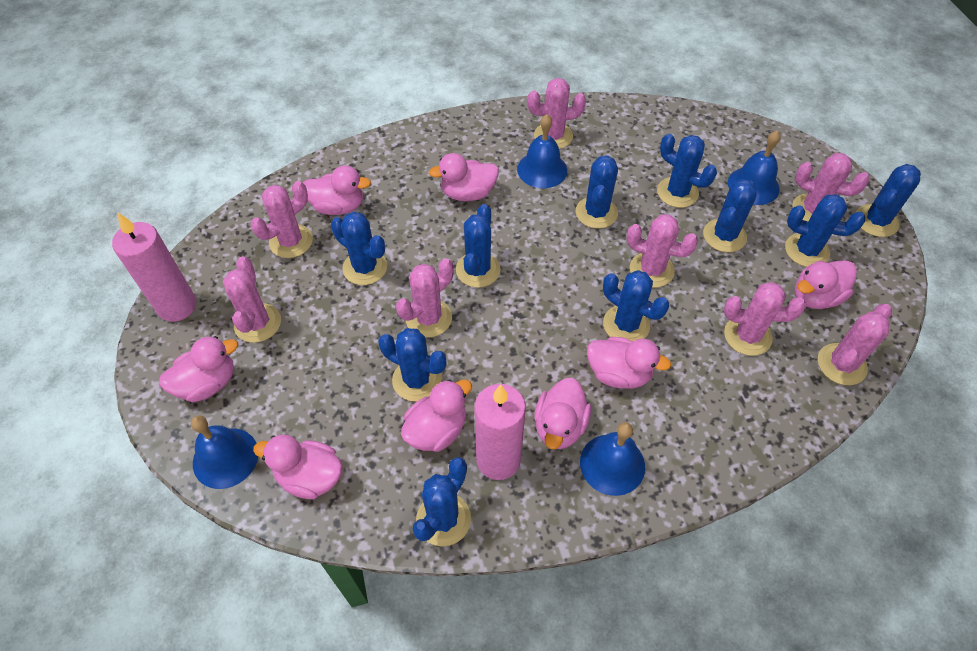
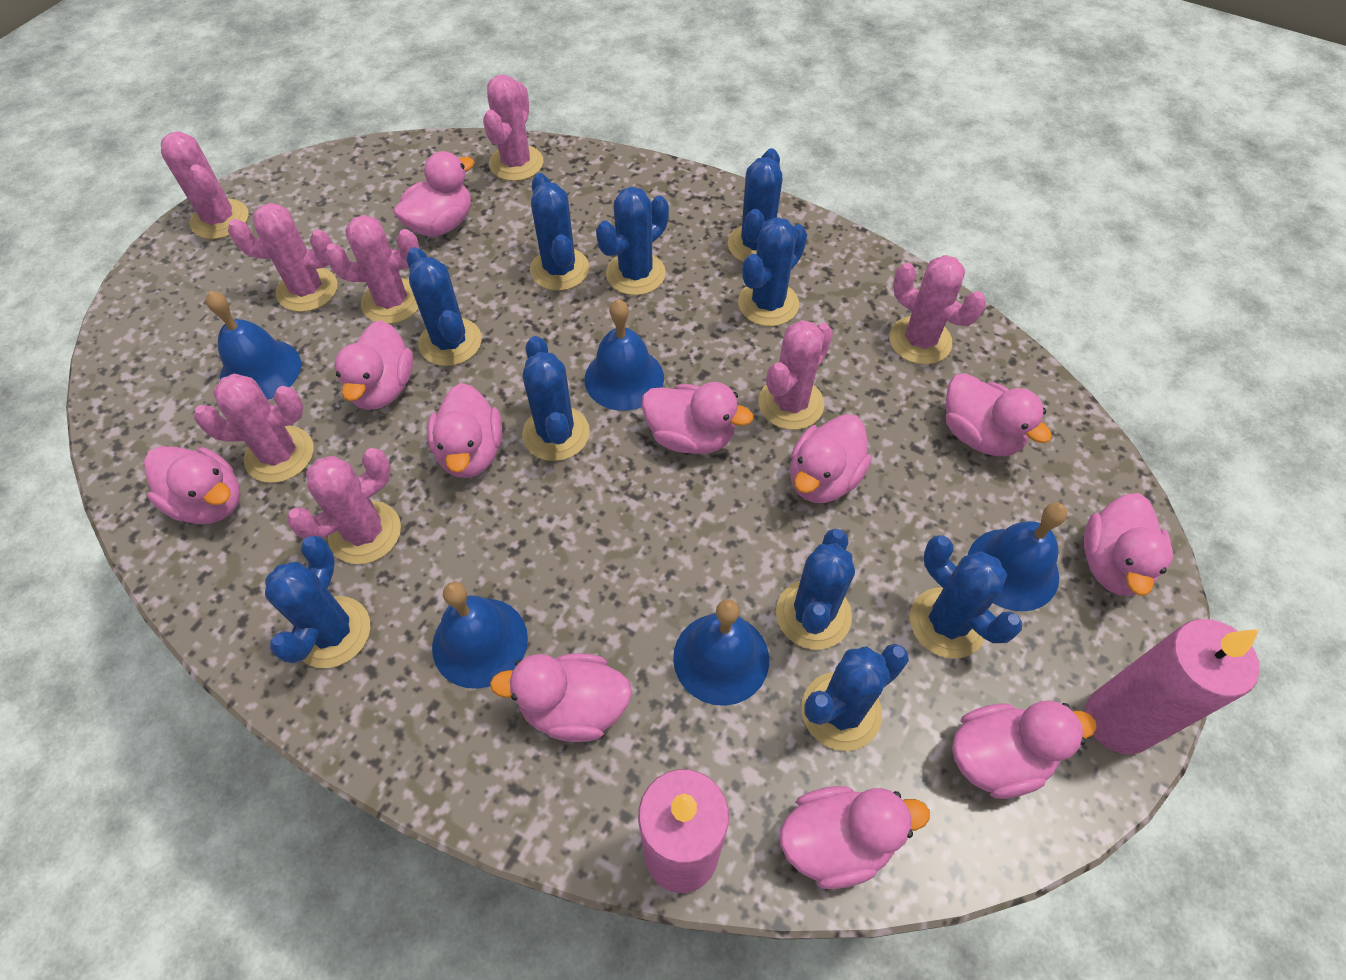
blue bell: [191,415,258,489] [517,114,567,188] [580,422,645,496] [728,130,781,205] = 4 -> [206,291,301,400] [432,582,528,689] [585,299,664,411] [673,599,769,706] [968,502,1067,611] = 5
pink duck: [159,336,238,402] [253,435,343,499] [303,165,371,215] [401,379,472,452] [429,153,499,201] [534,378,591,449] [587,337,671,389] [795,260,857,309] = 8 -> [144,446,241,524] [334,320,413,410] [393,151,474,237] [427,383,502,478] [490,653,632,742] [642,382,753,454] [780,786,930,889] [790,414,872,503] [946,373,1052,457] [952,701,1097,799] [1084,493,1173,596] = 11

